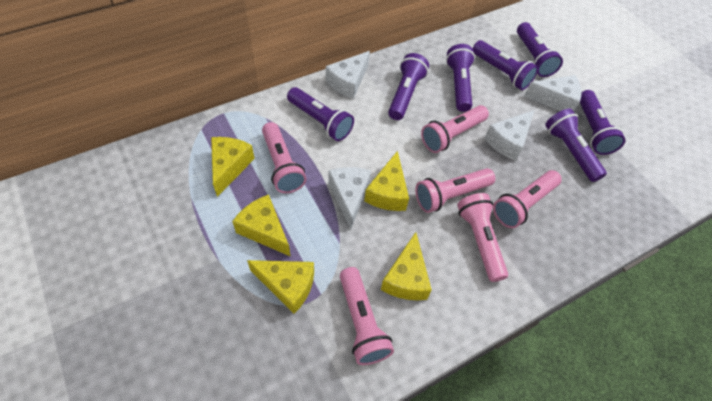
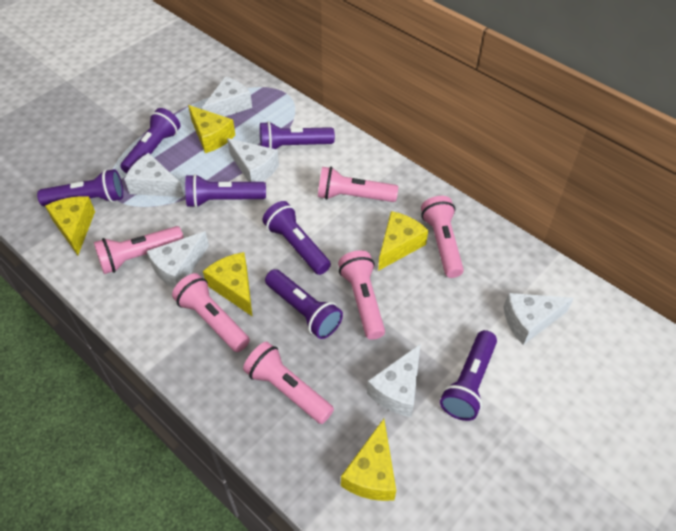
white cheese: [326,51,370,99] [328,167,372,229] [484,110,535,161] [524,75,582,112] = 4 -> [124,153,184,197] [147,231,209,288] [202,76,252,117] [227,138,279,182] [367,344,420,417] [504,293,574,345] = 6

